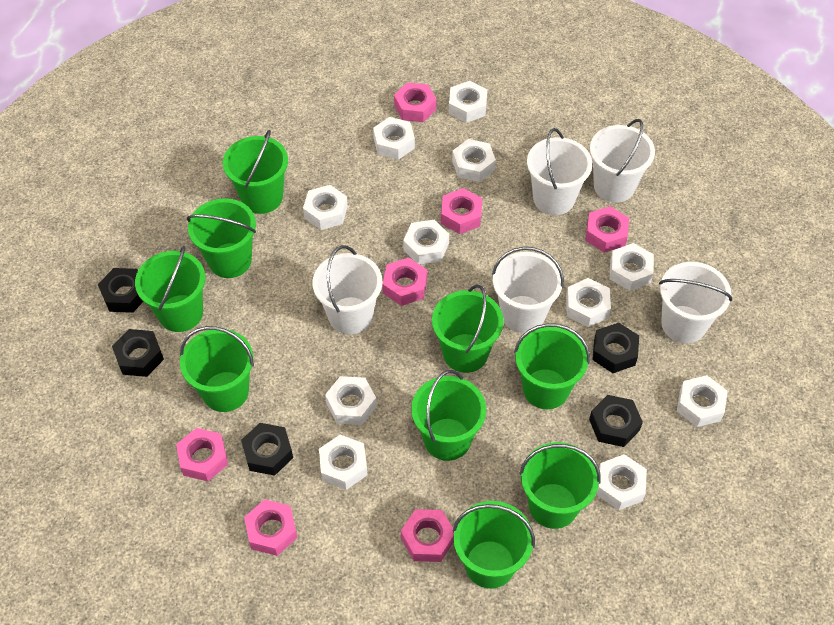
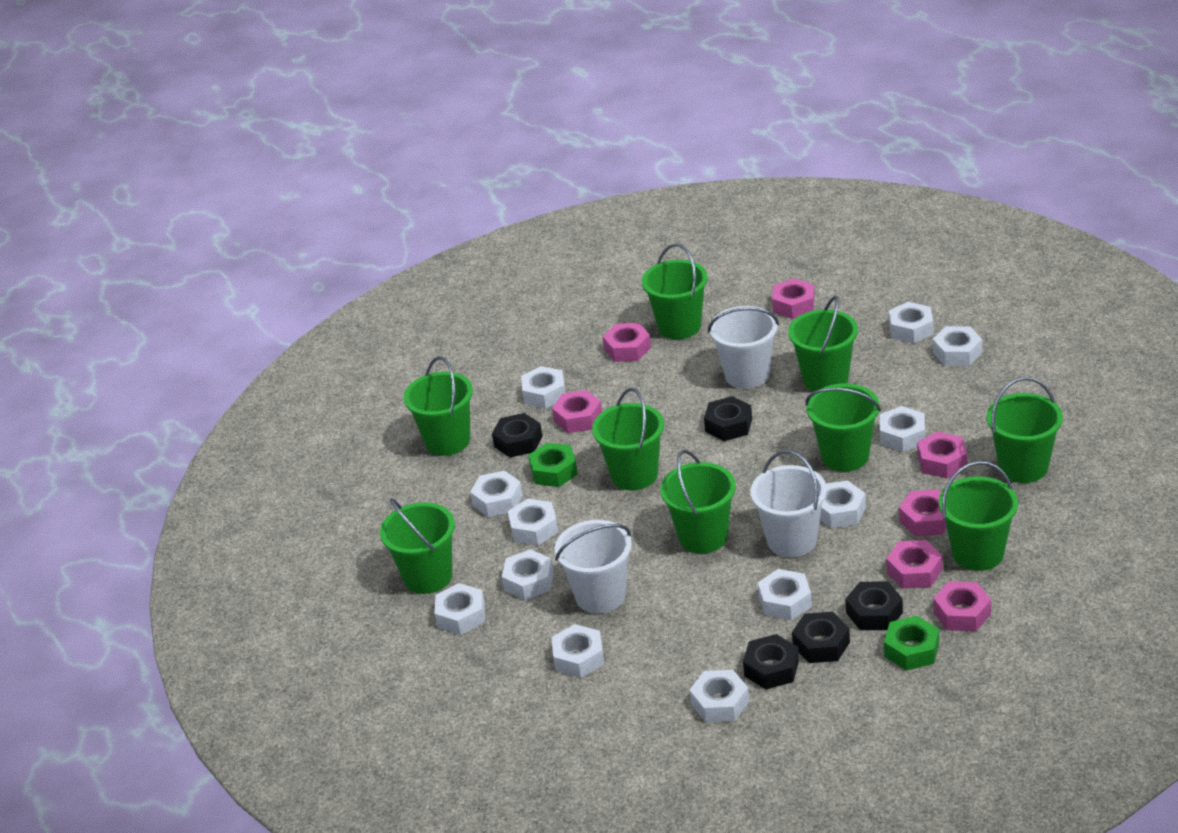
green nut: none = 0 -> [528,443,578,487] [884,616,939,670] = 2
white bucket: [312,245,382,334] [492,247,564,333] [527,128,592,215] [590,119,655,203] [659,262,732,343] = 5 -> [555,520,632,614] [708,306,779,389] [750,450,827,558] = 3
white nut: [303,185,348,230] [319,435,368,490] [325,376,377,425] [373,117,415,160] [403,220,449,265] [449,81,487,123] [452,139,496,182] [566,278,611,327] [597,454,647,510] [610,243,654,291] [677,375,728,427] = 11 -> [435,583,485,635] [470,471,523,517] [502,549,554,600] [508,499,558,546] [521,366,565,409] [552,624,604,678] [689,670,749,722] [758,569,812,621] [820,480,866,528] [880,406,925,452] [889,302,933,343] [933,326,982,366] = 12

